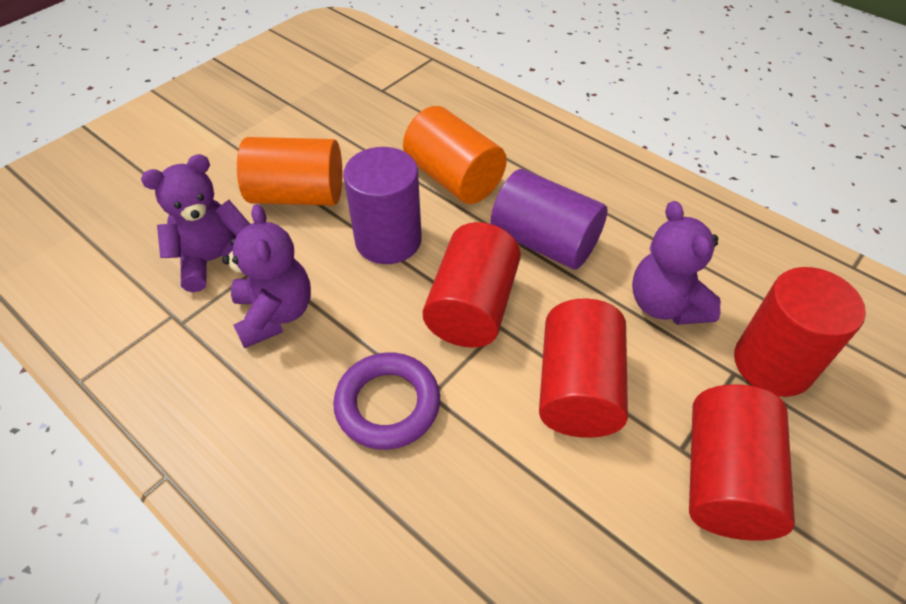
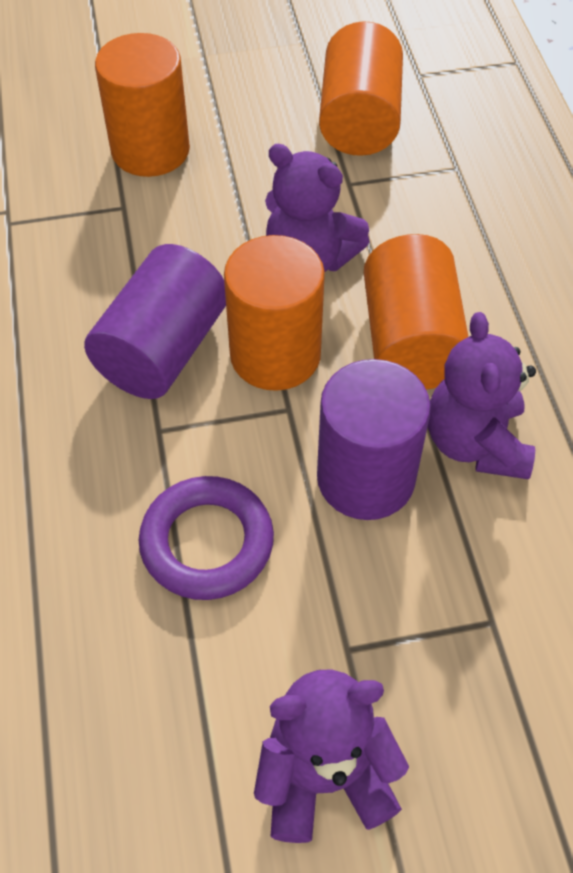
orange cylinder: [237,137,342,206] [403,106,507,204] = 2 -> [95,33,190,177] [224,235,325,391] [319,21,403,156] [364,234,469,390] = 4
red cylinder: [423,222,521,348] [539,299,628,438] [689,384,795,540] [734,267,866,397] = 4 -> none = 0

